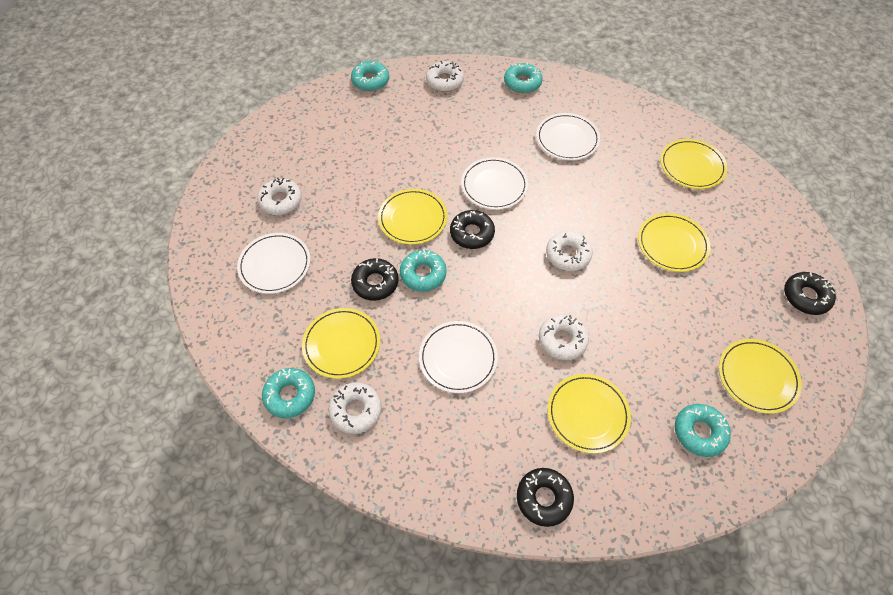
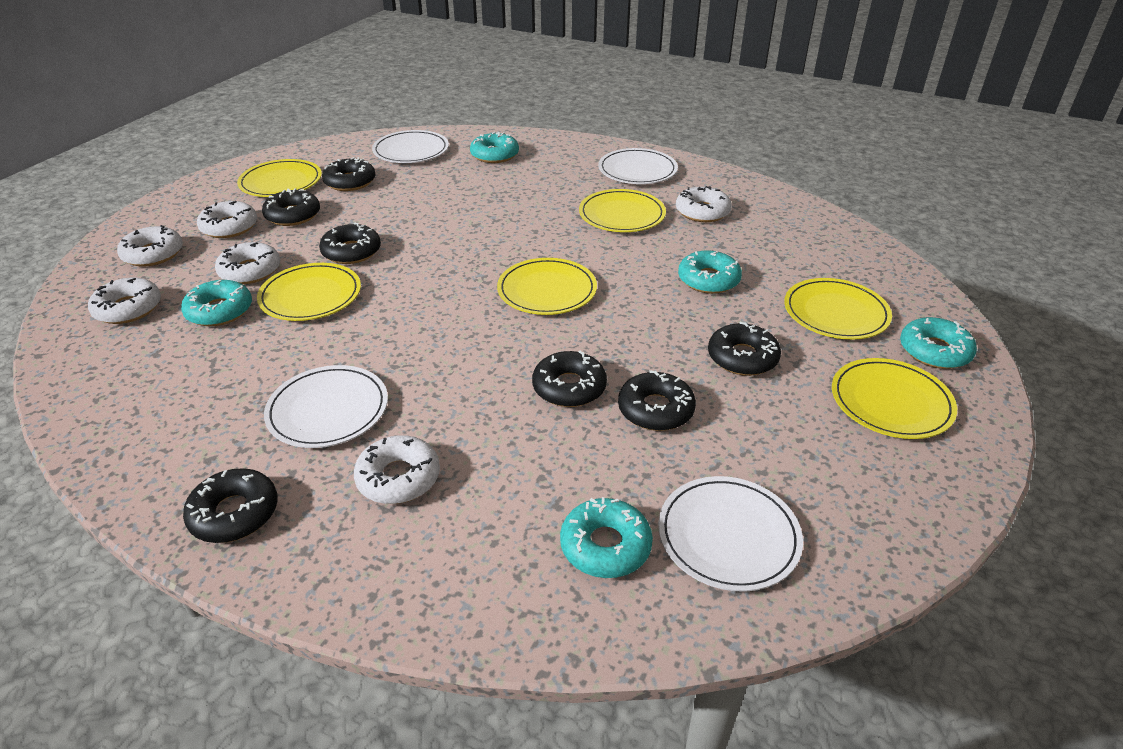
black donut: [351,258,399,301] [450,210,495,249] [517,468,574,527] [784,272,836,315] = 4 -> [183,468,278,543] [262,188,320,226] [319,223,381,264] [322,157,375,191] [532,351,607,407] [618,370,696,431] [708,322,781,376] = 7
white donut: [257,178,302,215] [328,383,382,434] [426,61,464,92] [539,314,589,360] [546,231,593,271] = 5 -> [88,278,161,324] [117,225,183,267] [197,201,257,238] [215,242,280,284] [354,435,440,504] [676,186,732,222] = 6

